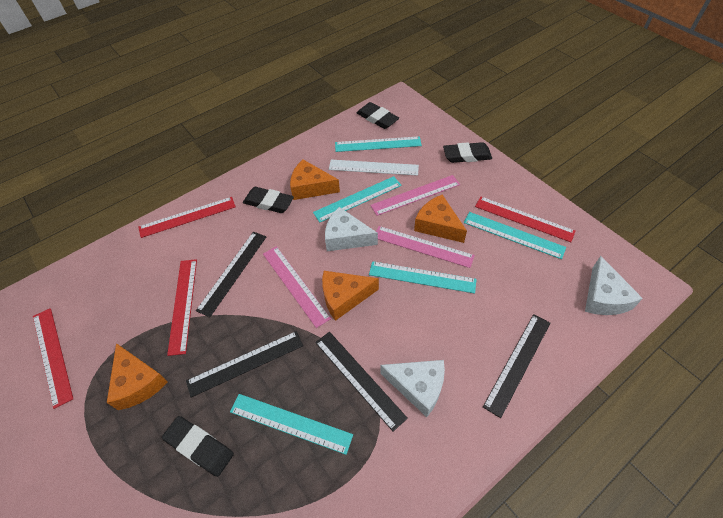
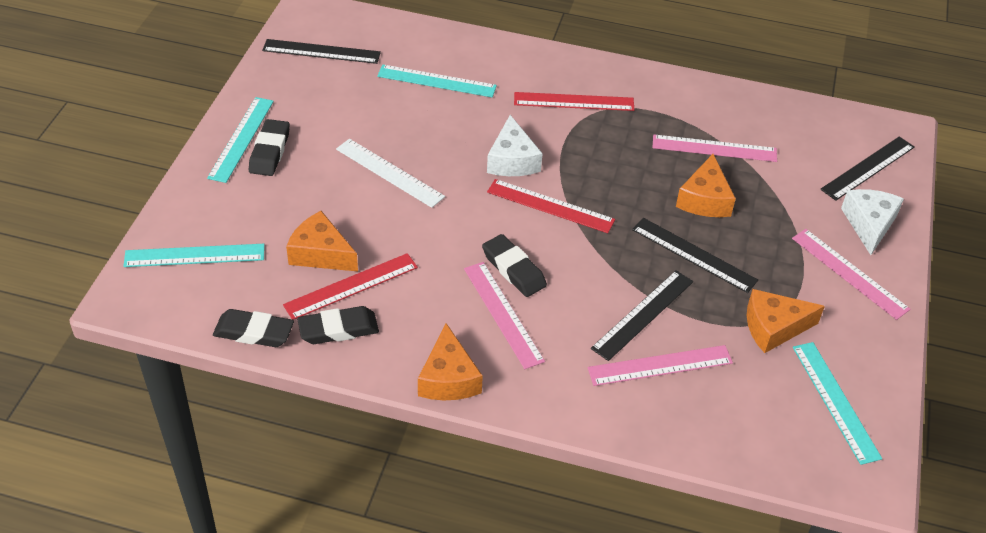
pink ruler: [263,246,331,328] [370,175,460,216] [376,226,475,268] = 3 -> [464,262,545,369] [587,345,733,386] [653,135,777,162] [792,229,911,320] = 4
red ruler: [33,308,73,409] [138,197,236,238] [167,259,197,356] [475,196,576,242] = 4 -> [283,253,418,320] [487,179,615,233] [514,92,634,111] = 3
turquoise ruler: [230,394,353,455] [313,176,402,223] [335,136,422,152] [369,261,477,294] [464,212,566,259] = 5 -> [123,244,265,267] [207,97,274,183] [377,65,497,97] [793,342,882,465] = 4
white cheese: [325,207,378,251] [381,360,445,417] [585,256,643,315] = 3 -> [487,115,543,176] [841,189,904,255] = 2

